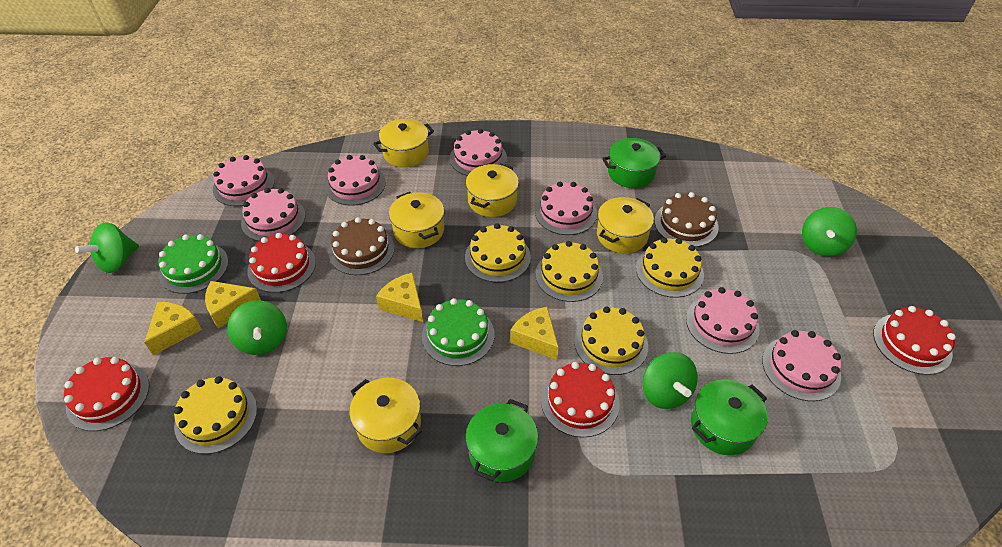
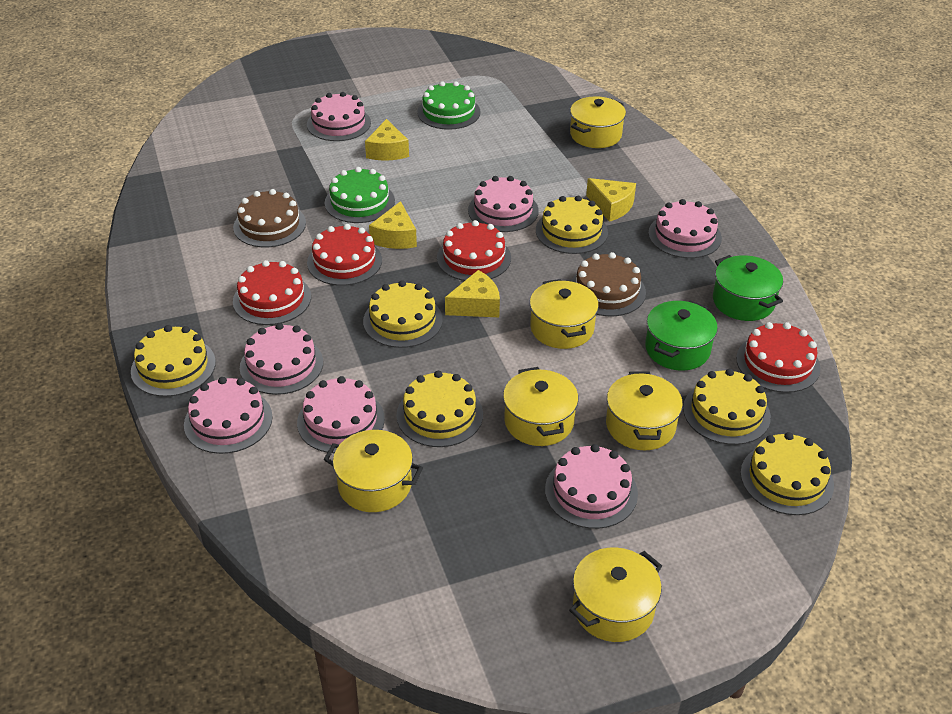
green pot: [466,399,538,482] [602,138,666,188] [691,379,768,455] = 3 -> [645,300,718,371] [713,255,783,321] = 2
green spinning top: [75,222,139,273] [227,300,287,355] [642,352,698,409] [802,207,857,256] = 4 -> none = 0
yellow cake: [174,376,257,454] [465,223,531,282] [536,241,603,302] [574,306,648,375] [636,238,704,298] = 5 -> [131,325,216,397] [363,280,443,348] [396,371,483,447] [536,196,608,254] [683,369,771,445] [741,432,834,515] = 6
yellow pot: [349,378,422,453] [373,119,434,167] [389,192,444,248] [466,164,519,217] [597,197,654,253] = 5 -> [323,430,423,512] [503,367,578,446] [530,279,599,349] [569,547,662,642] [570,97,626,148] [606,371,683,450] = 6

